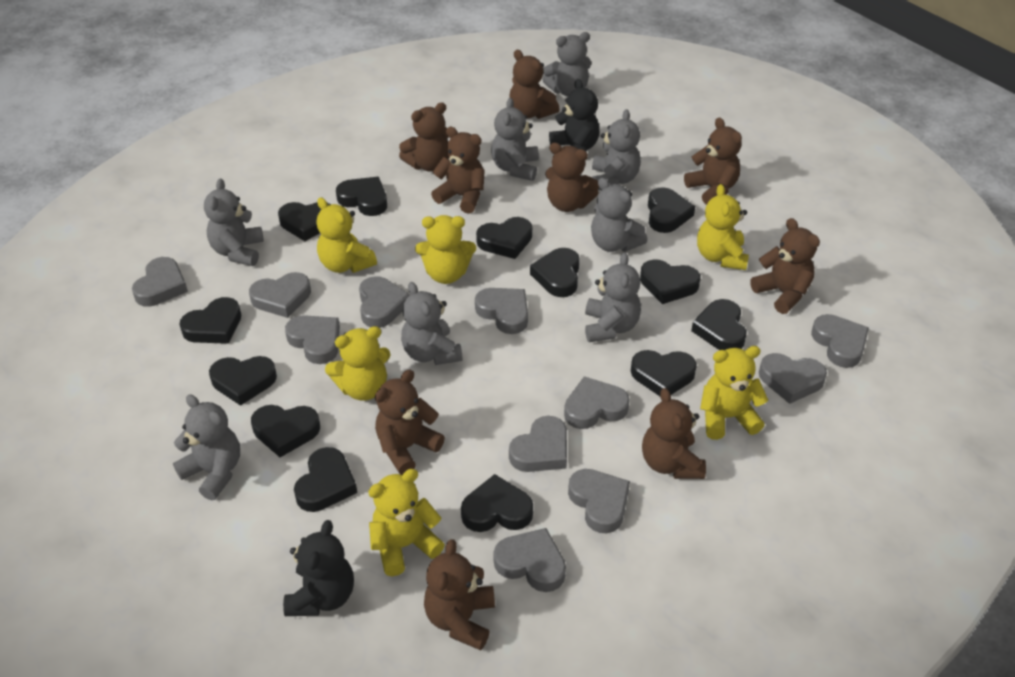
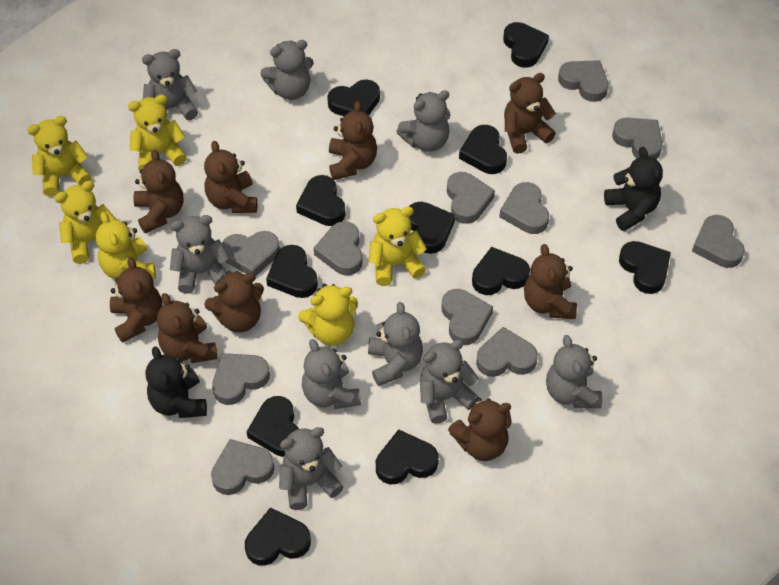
black heart: [179,297,241,344] [209,356,277,406] [251,405,320,457] [278,202,331,241] [294,447,357,512] [336,177,387,216] [461,474,533,532] [476,217,532,259] [530,248,580,297] [631,350,697,396] [640,259,700,304] [648,187,695,233] [691,299,747,350] = 13 -> [245,507,311,565] [247,396,299,457] [266,245,318,298] [296,175,346,226] [327,79,380,116] [376,429,439,484] [409,202,455,254] [459,125,507,174] [472,247,530,295] [503,22,549,68] [619,241,671,294] = 11
grey teddy bear: [173,395,240,500] [204,178,264,266] [401,282,463,365] [491,98,539,181] [542,32,591,96] [585,252,641,342] [591,178,647,252] [592,109,641,190] = 8 -> [142,49,198,120] [170,215,230,294] [260,40,314,100] [279,427,344,510] [302,339,361,409] [368,302,423,386] [396,90,450,152] [420,340,479,424] [546,335,602,408] = 9

